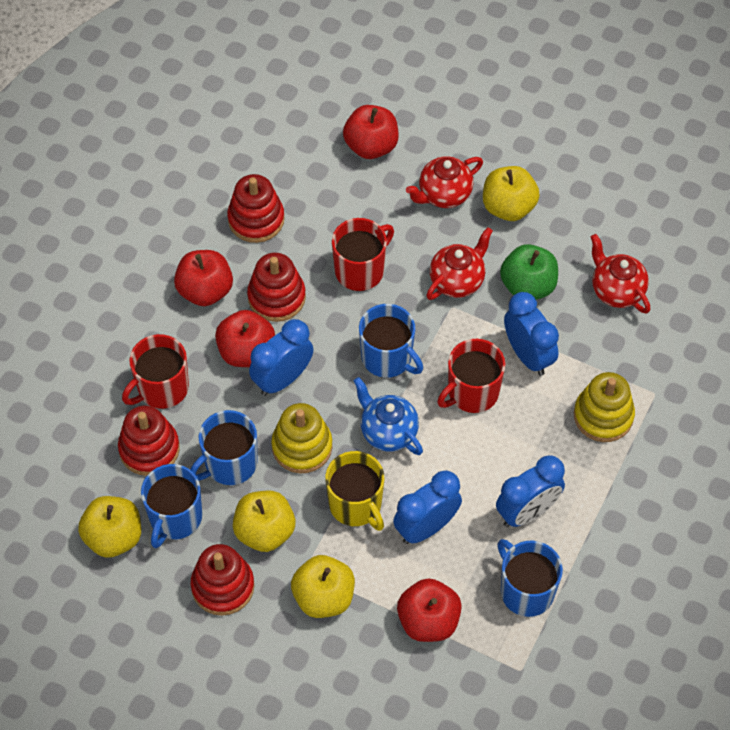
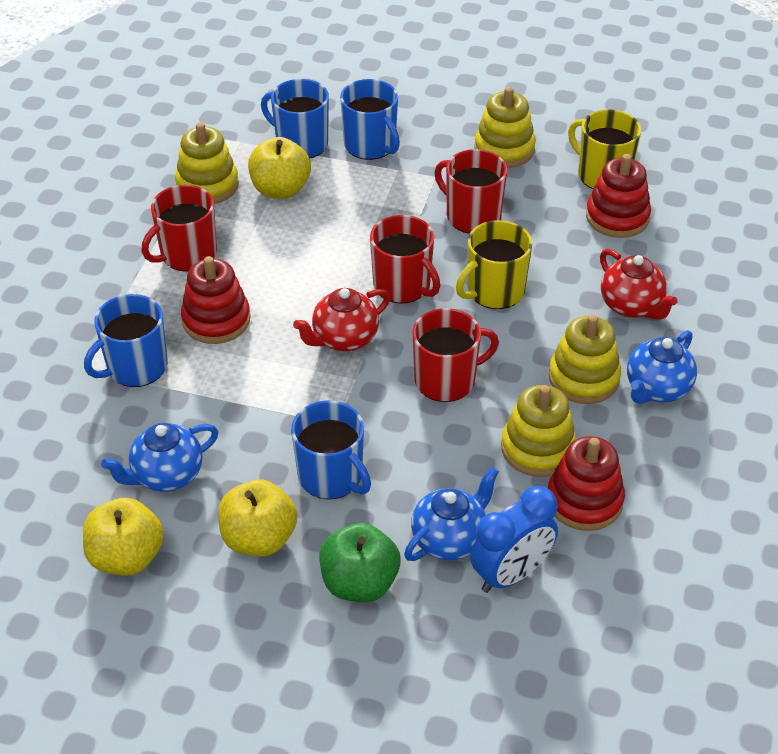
blue clock: [249,319,313,396] [393,470,462,544] [496,455,565,527] [504,292,559,376] = 4 -> [470,486,558,593] = 1
blue teapot: [354,377,423,455] = 1 -> [101,423,219,492] [404,467,499,561] [627,330,697,404] = 3
red apple: [174,250,233,306] [215,310,275,367] [343,105,399,159] [397,578,462,642] = 4 -> none = 0
red mug: [122,334,189,409] [332,218,394,291] [437,339,505,413] = 3 -> [141,185,217,272] [370,215,441,304] [412,308,499,402] [434,149,507,234] = 4
red stacking toy: [118,406,180,476] [191,544,255,616] [227,174,285,243] [247,253,306,322] = 4 -> [181,256,250,344] [548,436,625,531] [586,154,651,238] = 3
red teapot: [406,156,483,208] [426,227,493,300] [591,234,650,314] = 3 -> [293,288,390,351] [600,249,678,320] = 2
yellow apple: [78,496,141,558] [233,491,295,552] [291,555,355,618] [483,166,540,221] = 4 -> [83,498,164,576] [218,480,297,557] [248,137,311,199] = 3
yellow mug: [325,451,384,531] = 1 -> [456,220,532,309] [568,109,641,189] = 2
yellow stacking toy: [271,403,332,473] [574,372,635,442] = 2 -> [175,122,239,204] [475,87,536,168] [501,385,576,477] [549,315,621,404] = 4

